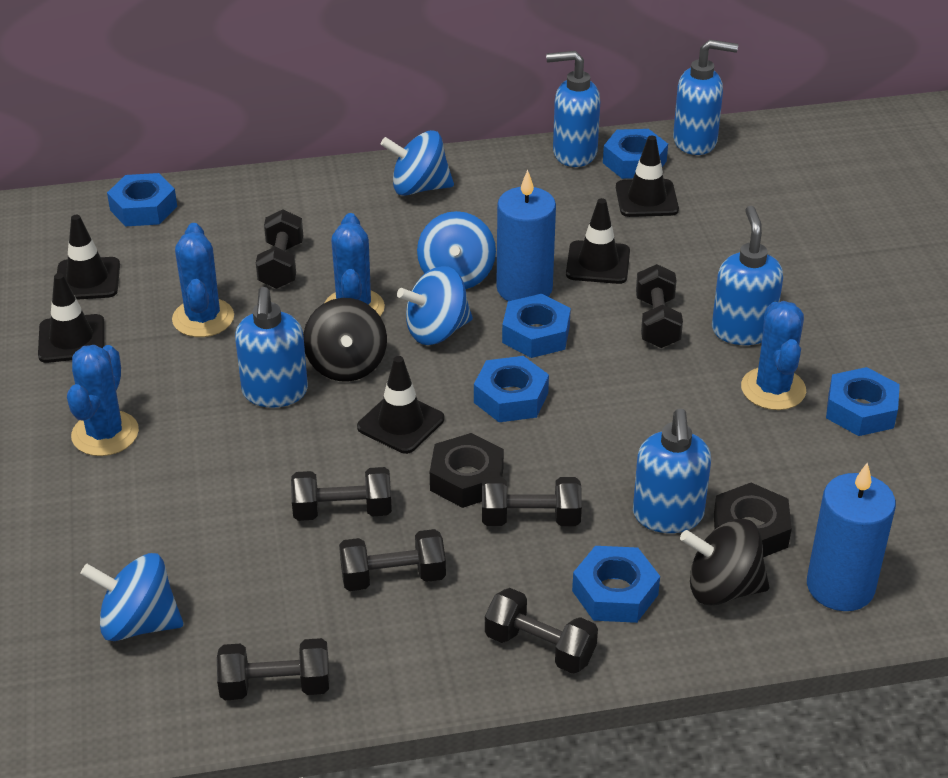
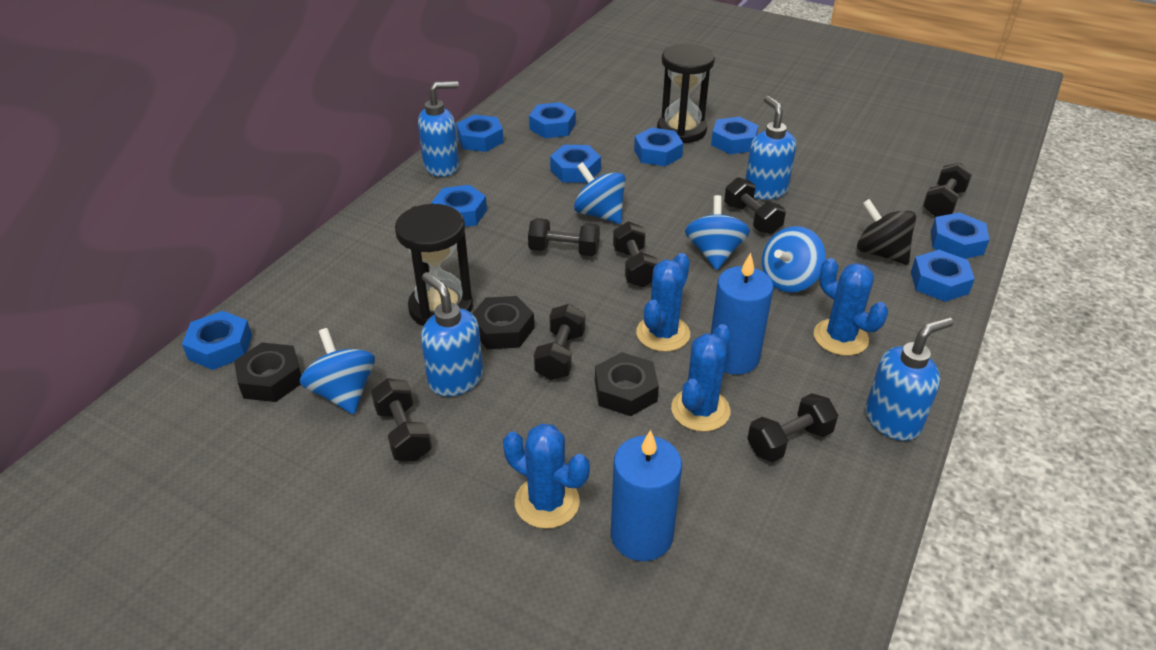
black hourglass: none = 0 -> [395,204,473,327] [657,44,715,143] = 2
black nut: [430,433,504,508] [714,483,792,557] = 2 -> [234,343,301,402] [472,296,534,349] [595,352,659,416] = 3
black spinning top: [303,298,387,381] [680,519,769,605] = 2 -> [857,199,916,265] = 1
black traffic cone: [38,273,105,363] [57,215,120,300] [357,356,444,454] [566,198,630,284] [616,135,679,217] = 5 -> none = 0
blue nut: [107,173,177,227] [474,356,549,422] [502,294,571,358] [572,546,660,623] [603,129,668,179] [826,367,900,436] = 6 -> [182,311,252,370] [431,185,487,227] [456,115,504,152] [529,102,576,138] [550,145,601,183] [634,127,683,166] [711,117,759,154] [911,250,975,302] [931,212,989,259] = 9
blue soap dispenser: [235,287,308,408] [546,51,600,167] [633,409,711,533] [673,39,738,155] [712,206,783,345] = 5 -> [418,81,459,177] [421,272,483,396] [746,96,796,200] [865,317,954,441] = 4

